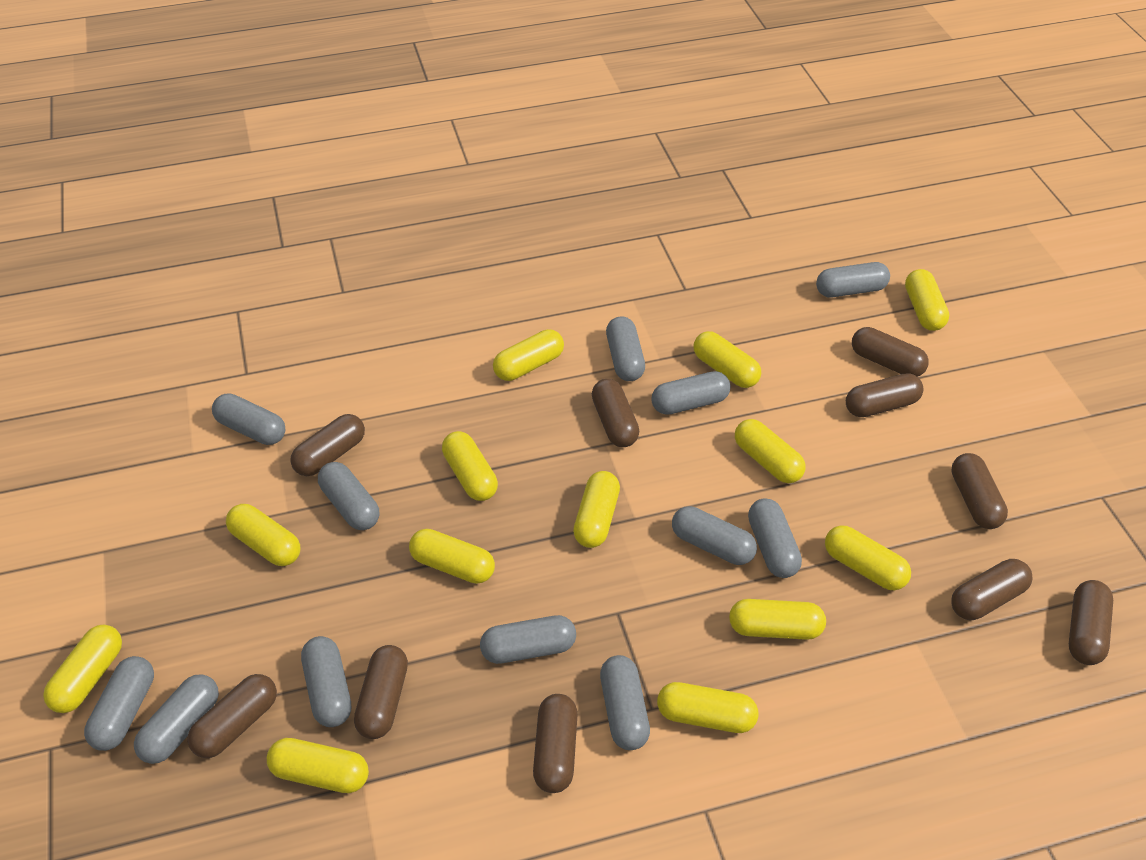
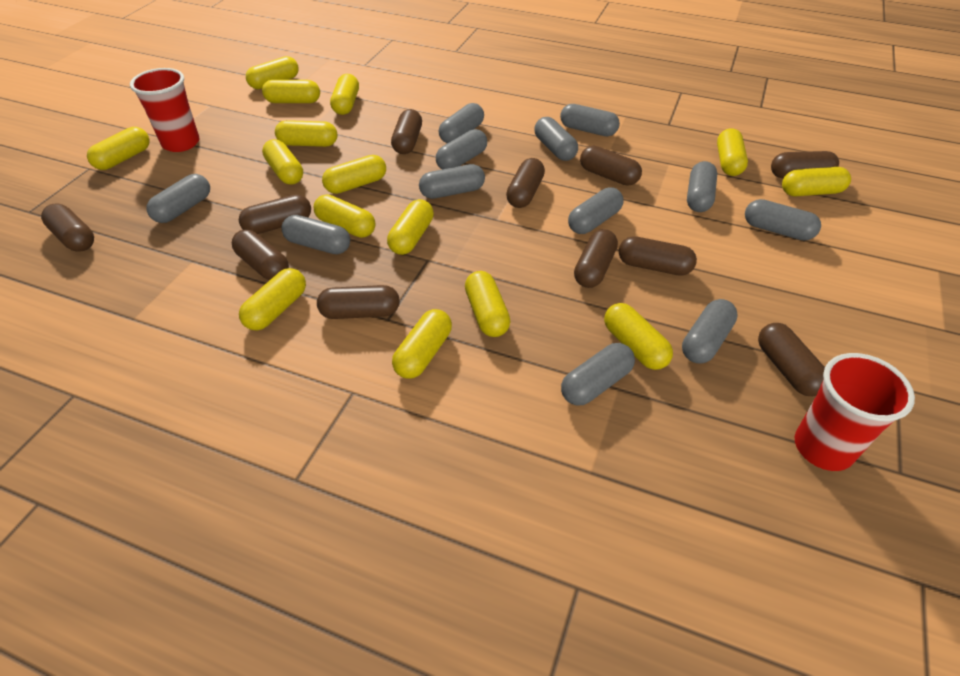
brown capsule: [187,674,277,758] [290,414,365,476] [354,645,408,739] [533,694,577,793] [592,379,639,447] [846,373,923,417] [852,327,929,377] [951,453,1008,529] [951,559,1033,620] [1069,580,1113,665] = 10 -> [41,204,94,252] [232,230,289,280] [239,194,311,234] [317,285,400,319] [391,109,422,154] [506,158,545,208] [574,229,618,288] [580,146,642,186] [619,236,697,276] [758,323,825,396] [771,151,839,178] = 11
red cup: none = 0 -> [130,68,200,152] [795,353,915,471] = 2
yellow capsule: [43,625,122,713] [226,504,300,566] [267,738,369,793] [409,529,495,584] [442,431,498,501] [493,329,564,381] [573,471,620,548] [657,682,758,733] [693,331,761,388] [729,599,826,640] [735,419,805,483] [825,526,911,590] [905,269,949,331] = 13 -> [87,127,150,170] [239,268,306,330] [246,56,299,89] [262,80,320,103] [262,139,303,185] [275,120,337,147] [314,194,375,238] [322,155,386,194] [330,74,359,115] [387,199,434,255] [392,309,452,379] [465,271,511,337] [604,303,673,370] [717,128,748,176] [782,167,851,196] = 15

